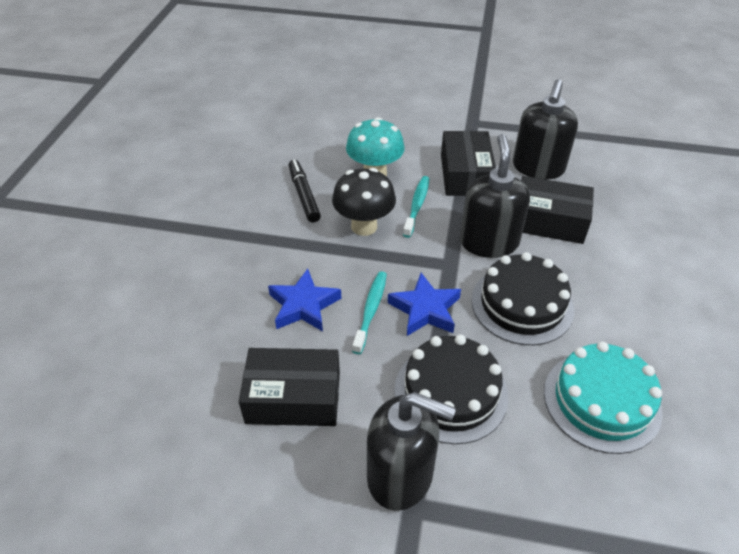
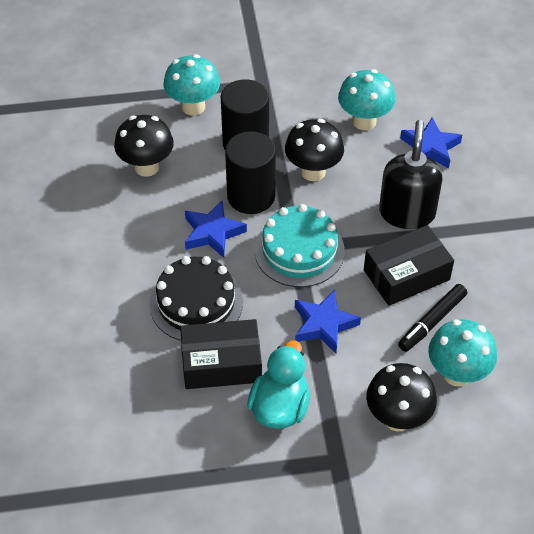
black box: [239,348,340,426] [441,131,496,196] [521,176,594,244] = 3 -> [180,319,262,389] [364,225,454,306] = 2
black cake: [394,335,508,444] [472,252,574,345] = 2 -> [149,256,243,341] = 1
black cylinder: none = 0 -> [221,79,269,150] [225,131,276,214] = 2
black mushroom: [332,168,396,236] = 1 -> [114,115,174,177] [285,119,344,181] [366,363,437,431] = 3
black soap dispenser: [367,392,456,511] [460,134,530,258] [513,79,578,180] = 3 -> [379,120,443,229] = 1
blue star: [268,269,341,331] [388,273,461,336] = 2 -> [185,201,247,258] [295,290,361,353] [400,117,462,168] = 3
turquoise duck: none = 0 -> [247,341,310,429] = 1
turquoise mushroom: [346,117,405,177] = 1 -> [163,54,220,115] [338,69,396,130] [428,319,497,386] = 3
turquoise toothbrush: [352,271,387,354] [403,176,430,238] = 2 -> none = 0

